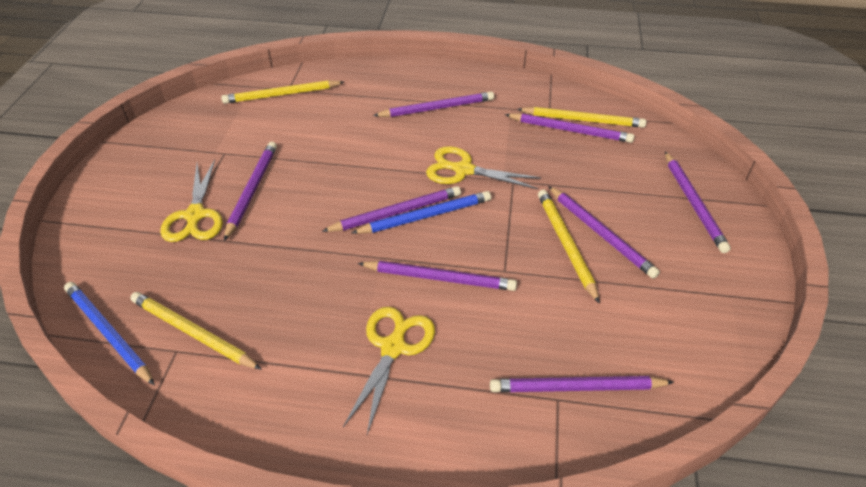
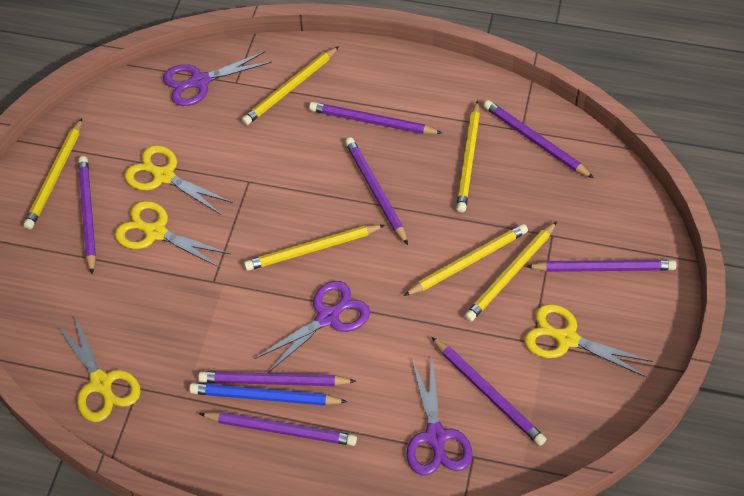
blue pencil: [64,282,155,385] [352,191,491,234] = 2 -> [189,383,348,406] = 1
purple scissors: none = 0 -> [163,51,272,106] [255,281,370,373] [406,360,472,476] = 3
yellow pencil: [130,292,262,370] [221,80,344,104] [517,107,646,128] [538,190,600,304] = 4 -> [23,118,82,230] [242,46,339,125] [244,225,385,271] [404,224,528,296] [456,100,480,213] [465,221,557,322] = 6
yellow scissors: [160,159,223,242] [343,307,435,434] [426,146,541,189] = 3 -> [56,315,141,422] [115,201,230,268] [124,145,233,215] [524,304,653,378] = 4

